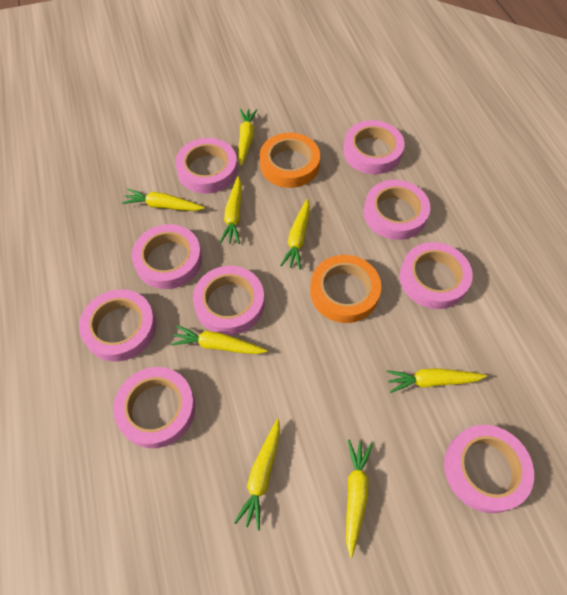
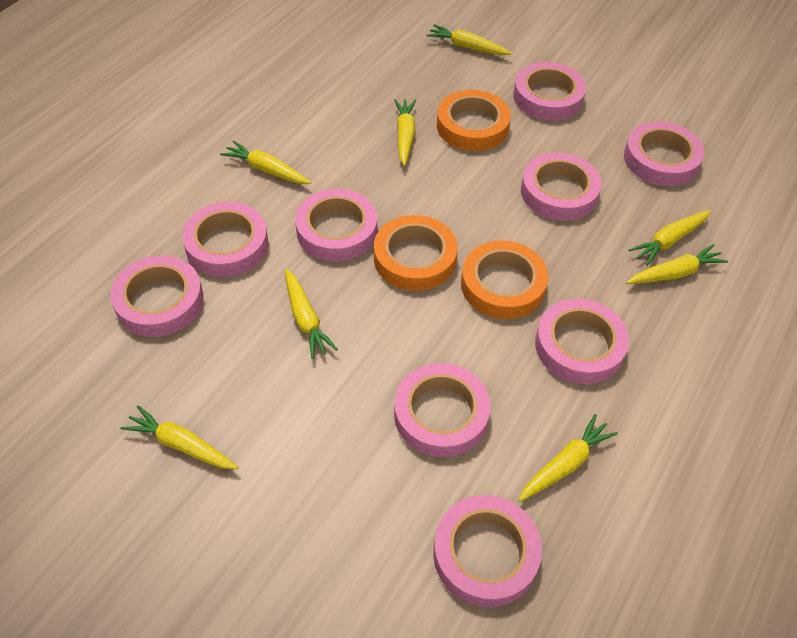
orange tape: [260,133,320,188] [310,255,381,323] = 2 -> [374,215,458,291] [437,90,511,151] [461,241,548,319] = 3

